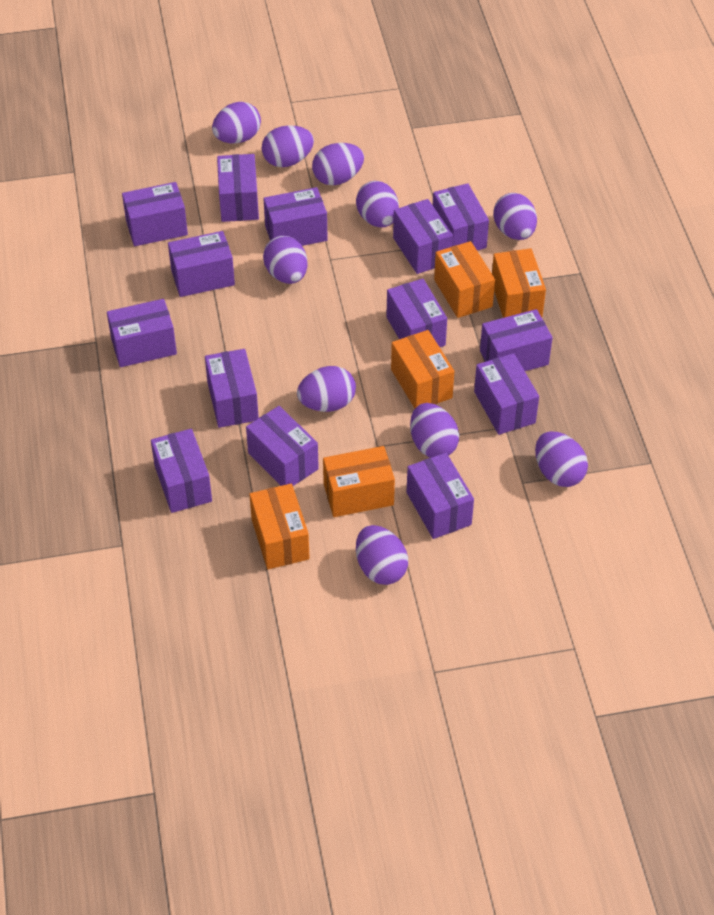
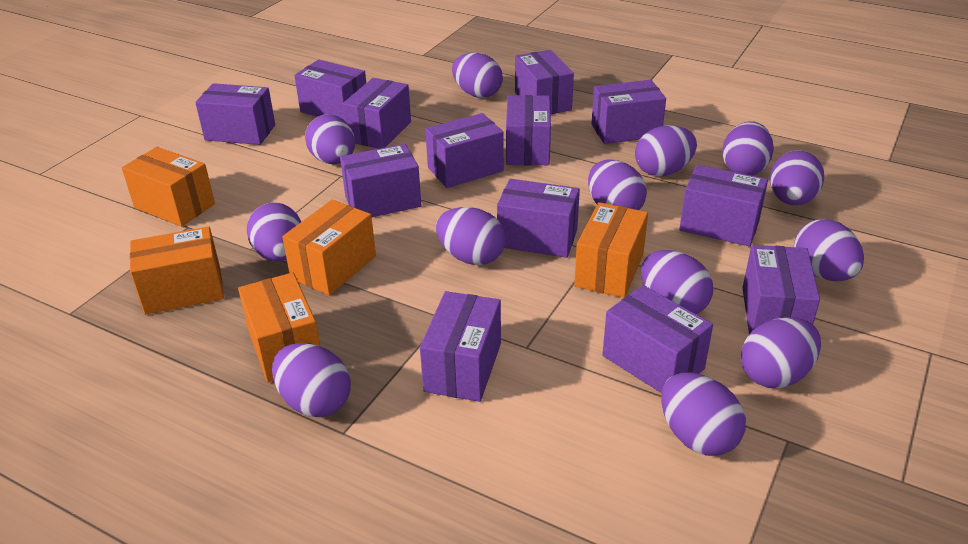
purple box: [107,299,177,367] [122,182,188,246] [151,429,212,513] [168,231,235,297] [205,349,259,428] [217,154,259,222] [246,406,319,486] [263,187,328,246] [387,279,447,347] [393,199,453,274] [407,453,474,539] [433,183,489,250] [474,353,539,435] [480,309,553,371] = 14 -> [195,83,275,145] [294,60,366,121] [340,144,421,217] [343,78,411,149] [420,291,501,402] [425,113,504,188] [497,179,580,258] [506,95,551,165] [515,50,574,114] [592,80,666,144] [602,285,713,393] [679,165,768,247] [742,245,820,334] = 13
purple egg: [212,102,261,144] [262,125,314,167] [263,236,308,284] [297,366,356,412] [312,143,364,185] [356,181,399,228] [356,525,408,585] [410,403,459,458] [493,193,537,240] [535,431,588,487] = 10 -> [247,202,301,262] [272,343,351,417] [305,114,355,164] [436,207,506,265] [452,53,503,98] [588,160,647,210] [635,125,697,177] [641,250,713,314] [661,372,746,456] [722,121,774,176] [741,317,821,388] [770,150,824,206] [794,219,864,281] = 13

